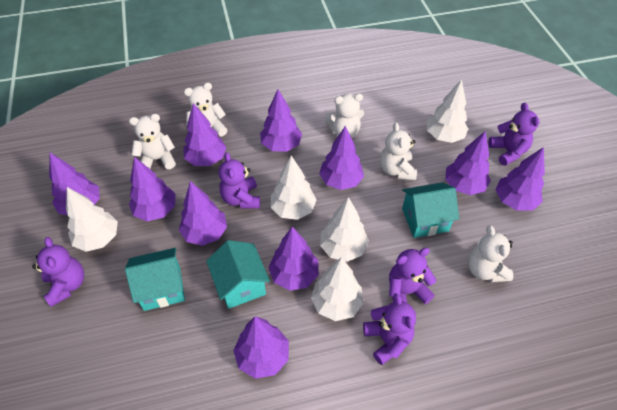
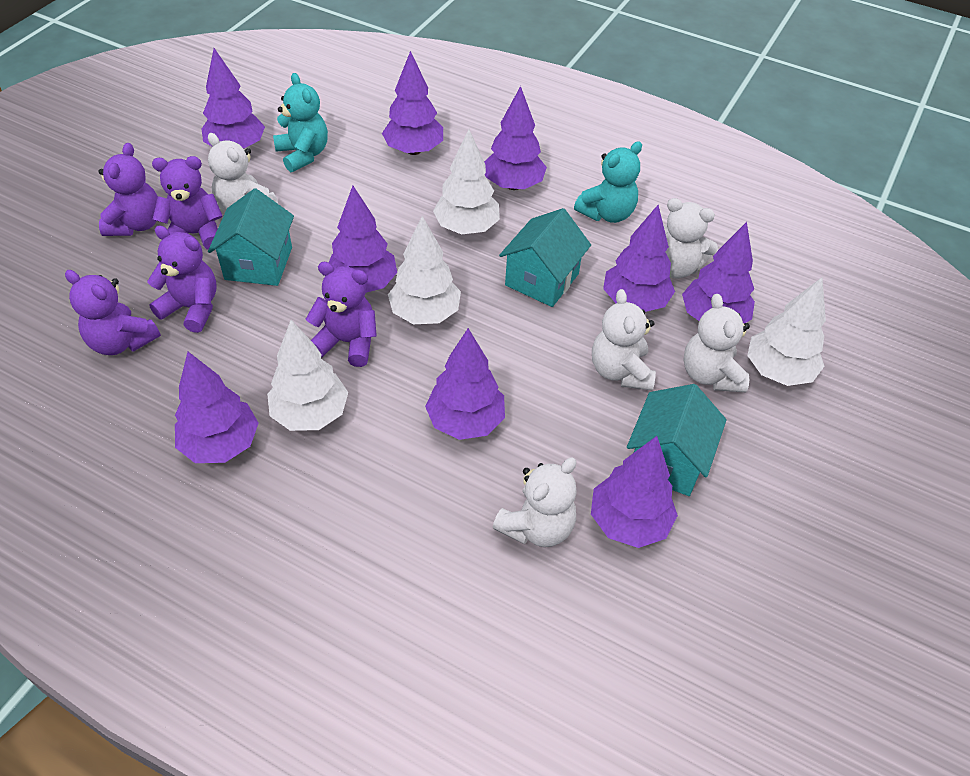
purple tree: [49,152,100,216] [129,157,176,221] [179,181,227,246] [183,103,226,166] [233,316,289,379] [260,89,302,152] [268,226,319,291] [319,126,364,190] [445,131,491,195] [495,147,545,211] = 10 -> [175,352,259,463] [202,48,265,149] [329,186,397,293] [382,51,443,155] [425,328,505,440] [484,86,547,190] [591,436,678,548] [603,205,675,312] [682,222,755,323] = 9
turquoise teddy bear: none = 0 -> [273,73,328,172] [574,141,642,223] = 2
white tree: [66,187,118,252] [271,156,317,220] [311,257,364,321] [320,197,369,262] [427,79,469,143] = 5 -> [267,320,348,431] [388,216,461,324] [433,129,500,234] [747,277,826,386] = 4

